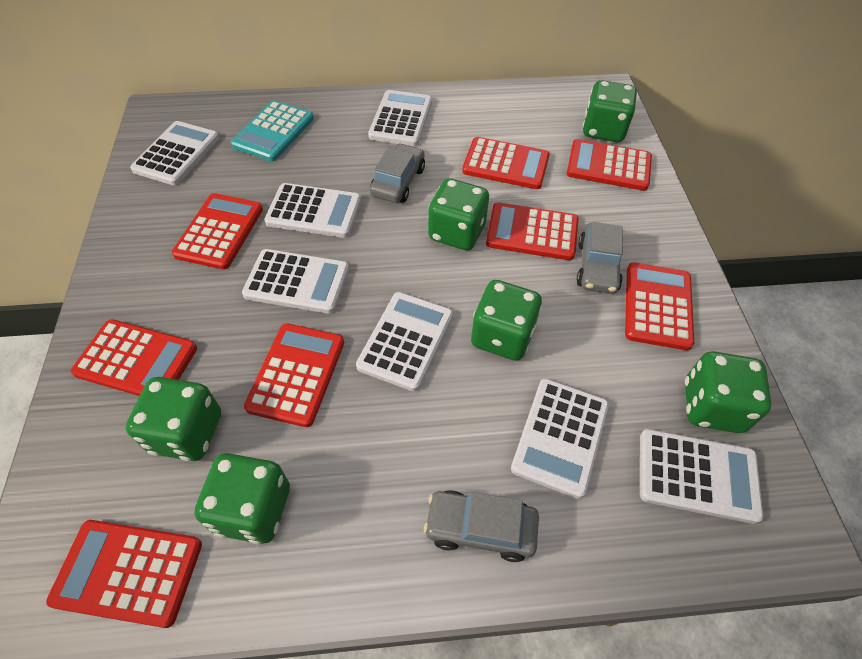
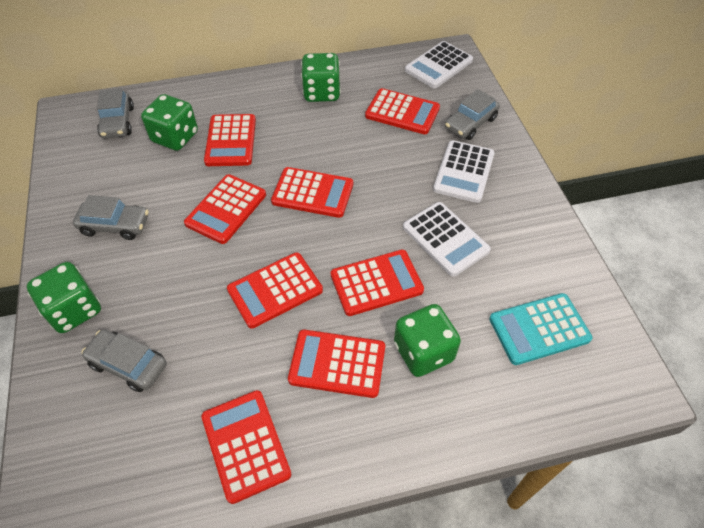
green dice: [126,377,221,461] [194,453,290,544] [428,178,489,251] [471,280,542,361] [583,80,637,142] [685,351,771,433] = 6 -> [26,262,101,333] [141,94,198,151] [301,53,341,102] [394,304,461,377] = 4
grey car: [370,143,425,203] [424,490,539,562] [577,222,623,294] = 3 -> [73,195,149,240] [82,329,167,392] [97,88,134,138] [445,89,500,140] = 4
white calculator: [130,121,219,185] [242,249,349,314] [264,183,361,238] [356,292,453,391] [368,90,432,146] [511,378,609,499] [640,429,763,524] = 7 -> [403,202,491,277] [405,41,473,88] [433,140,495,203] = 3

